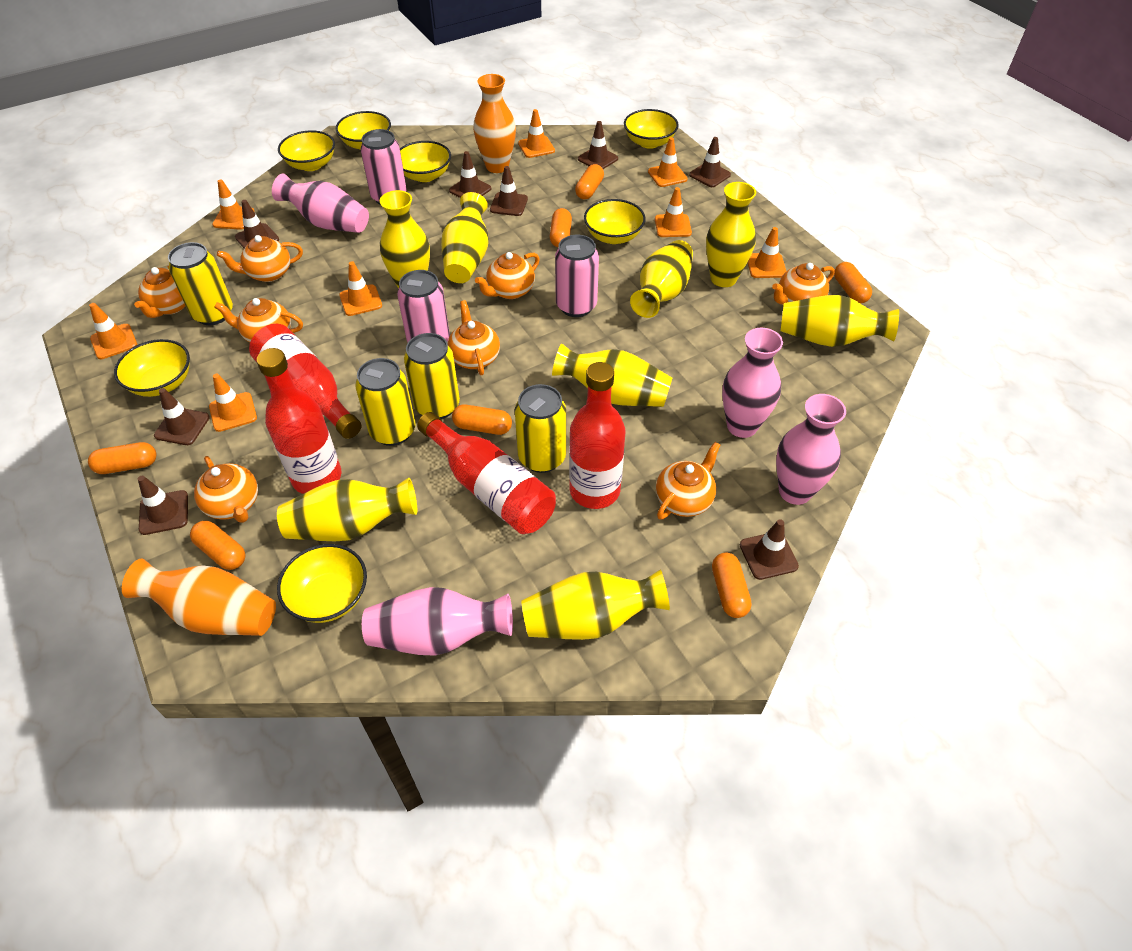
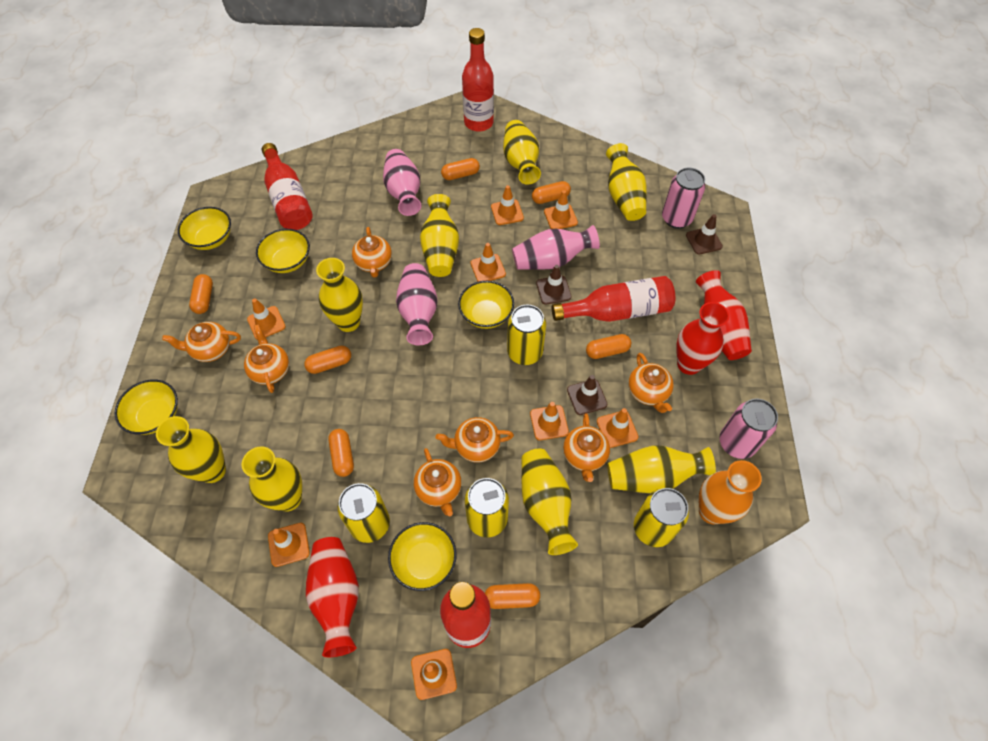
brown traffic cone: [138,476,188,535] [154,388,210,445] [235,200,279,248] [449,151,491,198] [490,166,528,216] [578,121,618,169] [689,137,731,187] [740,519,799,580] = 8 -> [536,265,572,305] [567,375,607,415] [686,214,723,255] = 3
orange teapot: [134,265,185,318] [194,456,258,523] [214,298,303,343] [217,235,303,282] [448,300,500,375] [475,252,540,299] [656,442,721,520] [772,263,835,305] = 8 -> [162,322,241,362] [244,324,289,393] [352,227,392,277] [414,448,461,516] [435,417,514,463] [563,413,610,482] [628,353,674,413] = 7
orange vase: [122,559,276,636] [473,74,516,173] = 2 -> [699,460,762,525] = 1
pink can: [361,129,407,205] [397,270,450,343] [555,235,599,317] = 3 -> [662,167,705,229] [719,398,778,459] = 2
pink vase: [272,174,369,233] [362,587,513,655] [722,328,783,438] [776,394,846,505] = 4 -> [383,149,422,216] [396,263,438,345] [512,225,600,270] = 3
red vase: none = 0 -> [306,537,359,657] [676,302,729,375] [696,270,752,360] = 3
yellow bowl: [114,339,190,397] [277,544,367,623] [278,130,335,171] [336,111,391,150] [400,141,451,182] [584,199,646,244] [624,109,679,149] = 7 -> [114,379,178,435] [178,207,231,250] [256,229,310,273] [388,522,457,591] [458,281,514,329] = 5

